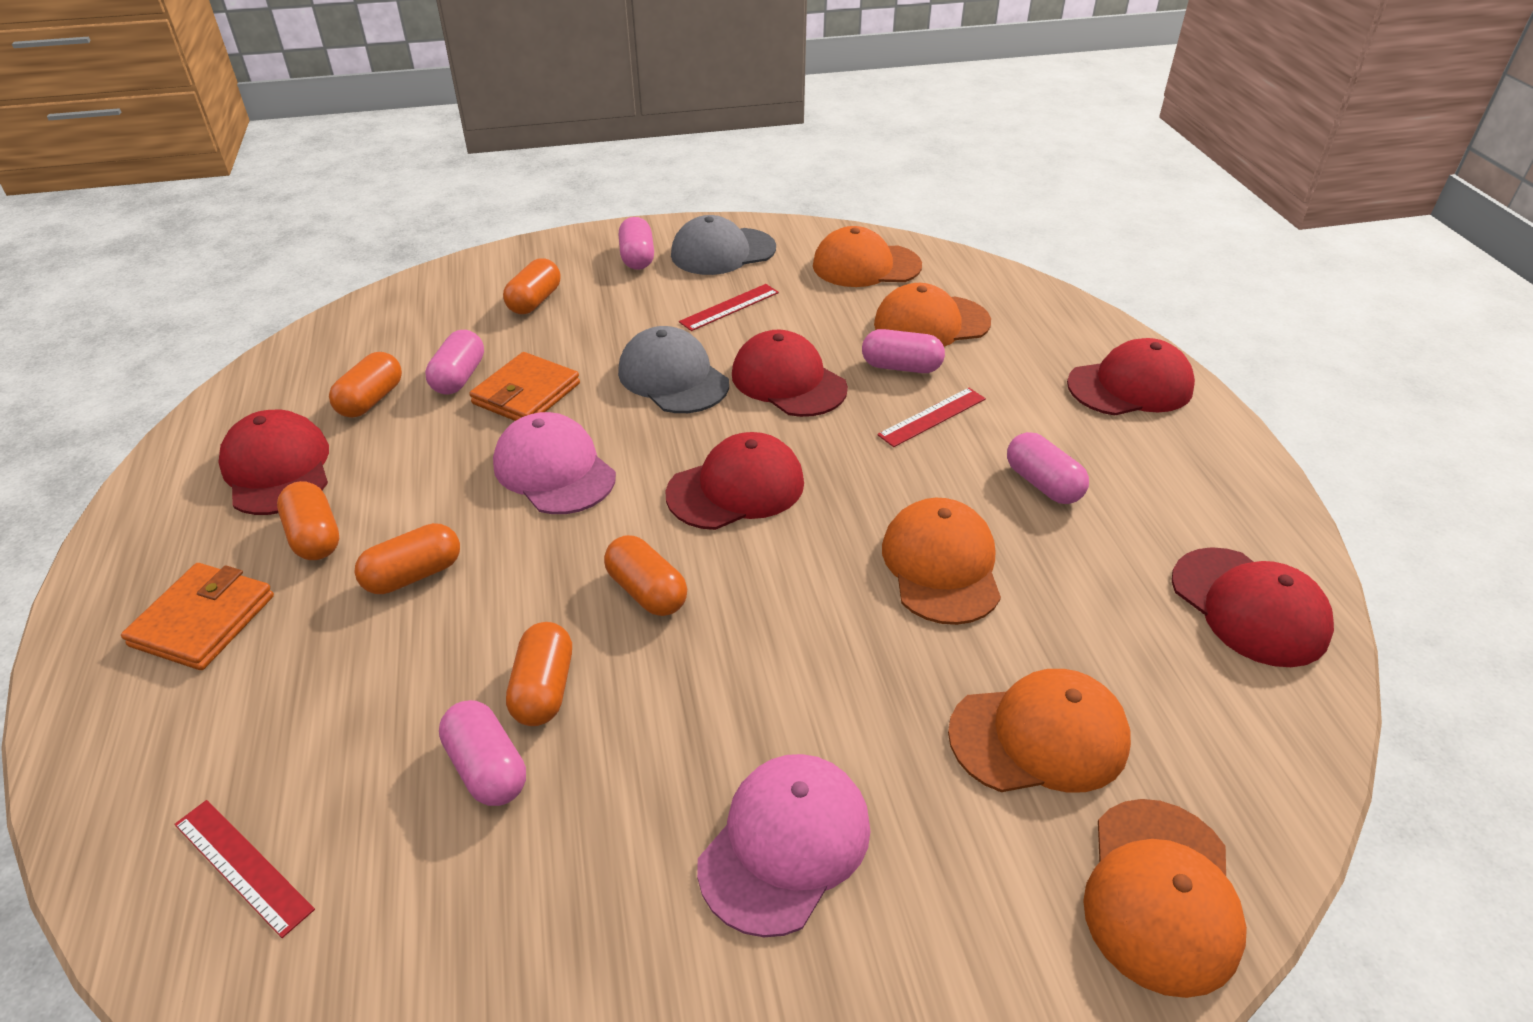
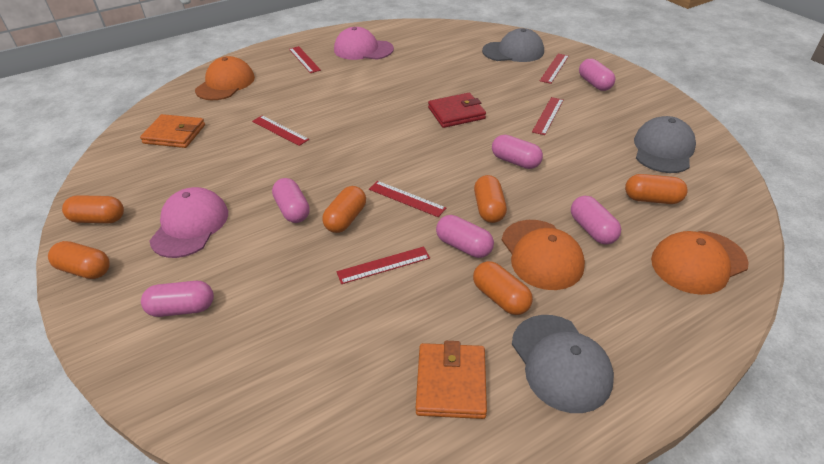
grey cap: [618,326,729,413] [671,215,776,275] = 2 -> [482,28,544,62] [512,315,614,413] [634,116,696,173] = 3
orange cap: [813,226,922,287] [874,283,991,347] [882,498,1001,625] [948,669,1131,793] [1083,799,1247,998] = 5 -> [195,56,255,100] [502,220,585,290] [651,231,749,295] = 3
pink capsule: [425,330,484,395] [439,700,526,806] [619,217,654,270] [862,329,945,373] [1007,432,1089,504] = 5 -> [141,281,214,317] [272,178,310,223] [436,215,494,258] [492,135,543,169] [571,196,621,244] [579,59,616,91] = 6
red cap: [218,410,329,515] [665,432,804,530] [732,330,848,417] [1067,338,1195,415] [1172,547,1334,667] = 5 -> none = 0
red ruler: [174,800,315,938] [679,284,779,331] [877,388,986,447] = 3 -> [252,116,309,146] [289,46,321,73] [337,246,430,284] [369,181,446,217] [532,97,563,135] [540,54,569,84] = 6
red wallet: none = 0 -> [428,93,486,128] = 1

